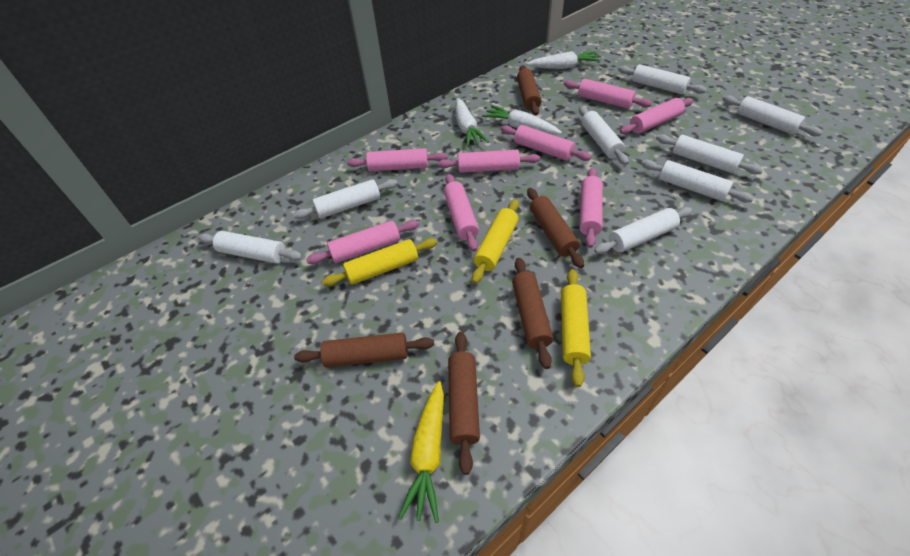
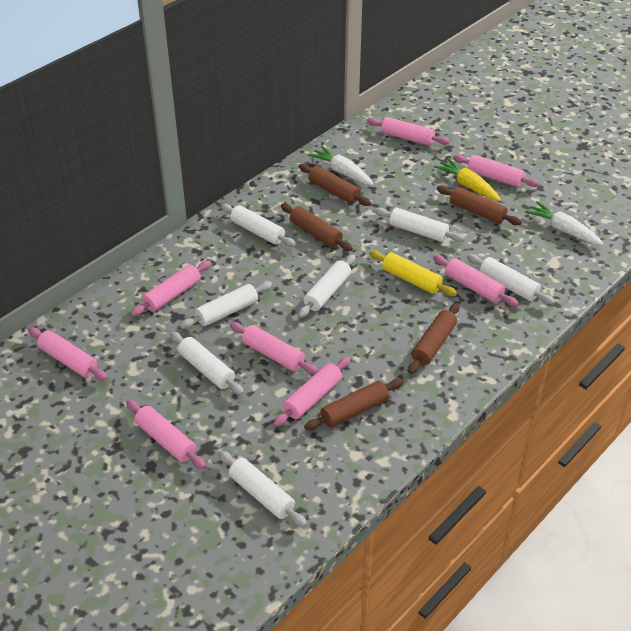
white carrot: [455,98,489,147] [482,105,562,135] [527,51,601,69] = 3 -> [308,146,374,185] [525,201,604,245] = 2
white rolling pin: [198,231,303,263] [293,179,398,219] [579,107,629,165] [594,207,693,254] [618,64,707,95] [641,160,754,202] [656,134,763,175] [722,95,823,136] = 8 -> [170,332,244,395] [180,282,272,329] [218,451,307,527] [220,203,296,247] [298,254,356,318] [374,208,465,242] [467,254,555,305] = 7
yellow rolling pin: [322,238,437,286] [472,199,519,284] [561,269,591,387] = 3 -> [369,250,457,296] = 1

